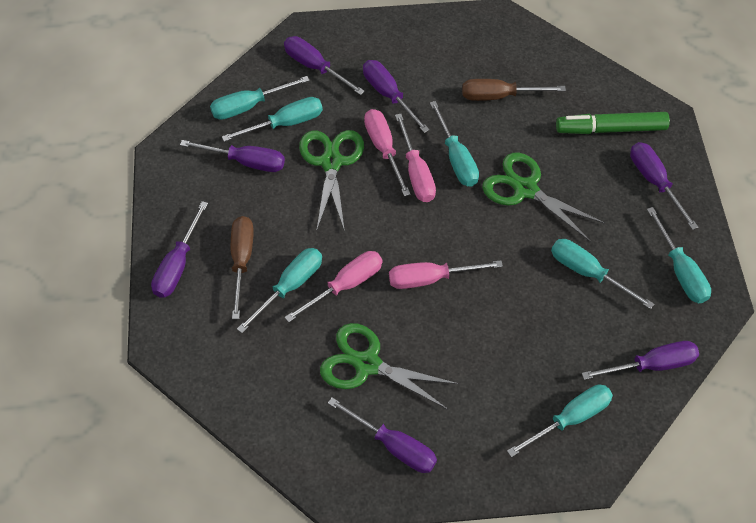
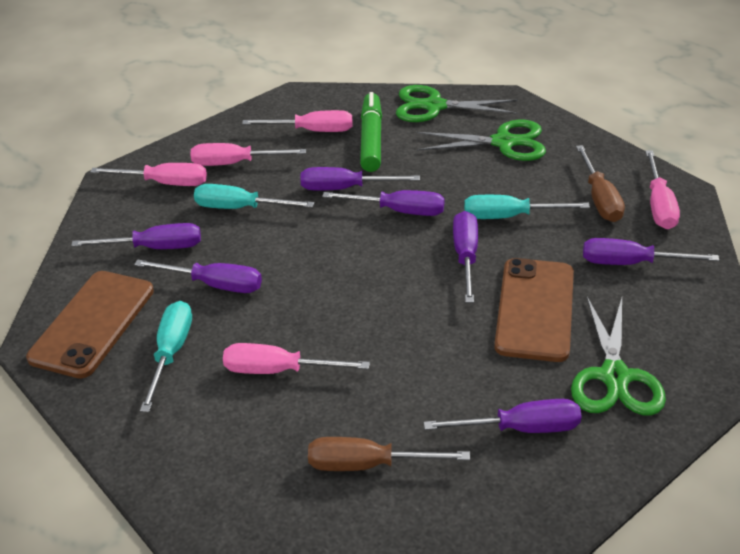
brown phone: none = 0 -> [26,271,154,378] [494,258,574,362] = 2
pink screwdriver: [285,251,383,322] [364,109,411,196] [389,260,503,289] [395,114,436,202] = 4 -> [90,163,207,186] [191,143,306,166] [223,343,370,374] [242,110,352,132] [645,150,680,229] = 5
turquoise screwdriver: [210,76,310,120] [222,97,323,142] [237,248,322,333] [430,101,479,187] [507,385,613,457] [551,239,654,309] [647,207,711,303] = 7 -> [140,301,192,412] [194,184,314,209] [464,195,590,219] = 3

